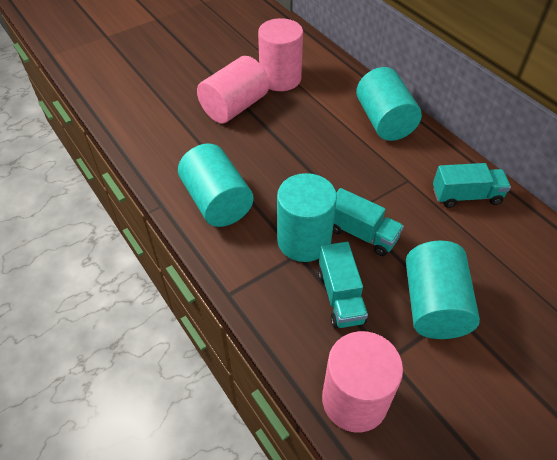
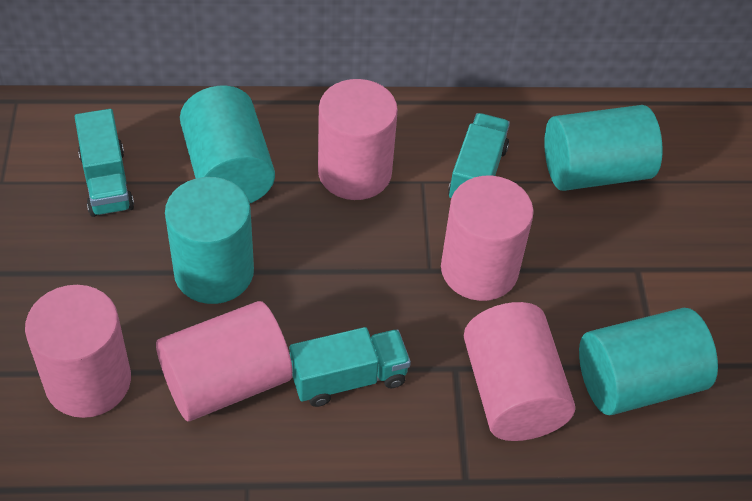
pink cylinder: [197,56,269,124] [258,18,303,91] [322,331,403,433] = 3 -> [25,285,131,418] [156,301,293,421] [318,79,398,200] [441,176,534,301] [464,302,575,441] = 5

